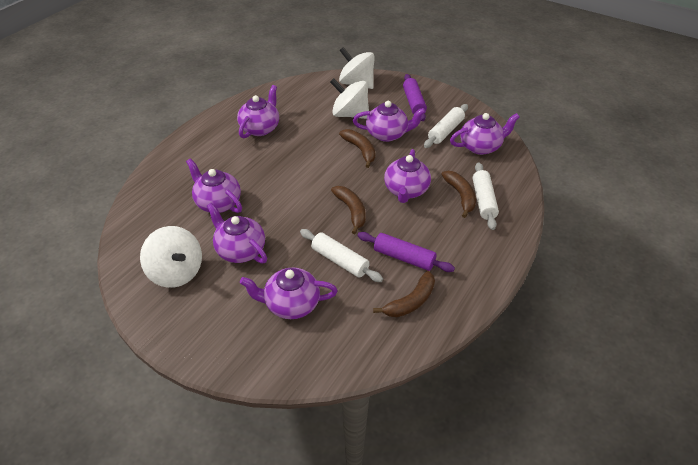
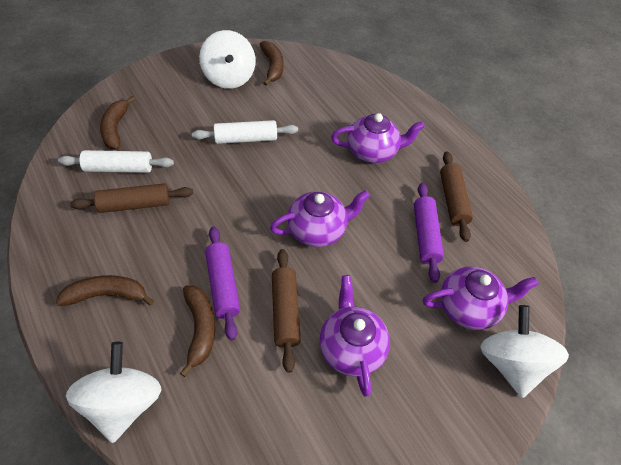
brown rolling pin: none = 0 -> [70,183,193,213] [272,249,301,373] [440,152,473,242] = 3
purple teapot: [186,158,242,213] [207,202,267,264] [237,85,279,138] [240,267,338,319] [353,101,426,142] [384,149,431,203] [450,113,520,155] = 7 -> [270,190,370,247] [320,275,390,397] [331,113,425,163] [423,267,539,330] = 4
white rolling pin: [300,229,383,282] [424,104,468,148] [473,162,499,230] = 3 -> [58,150,174,173] [192,120,298,144] = 2

